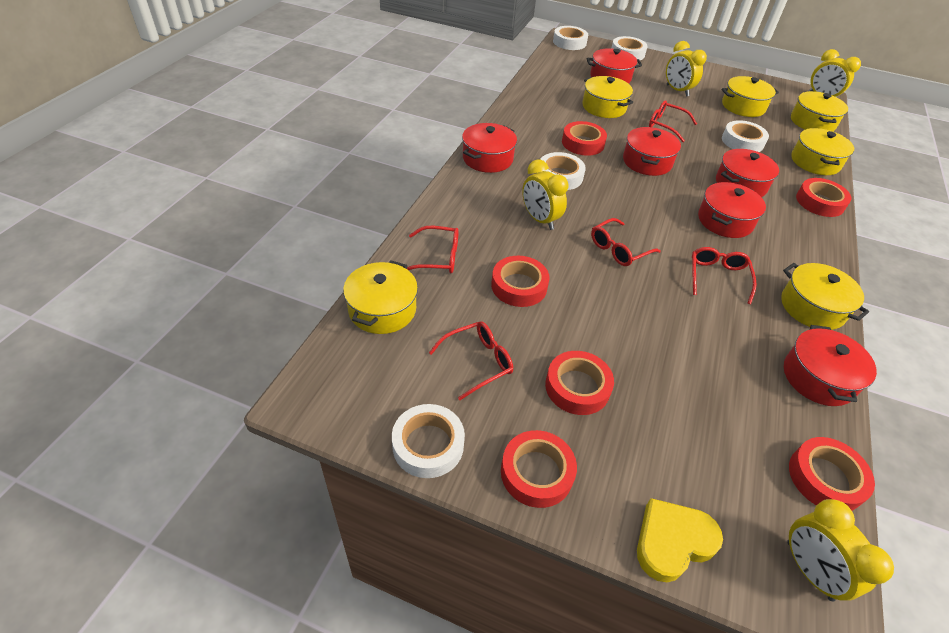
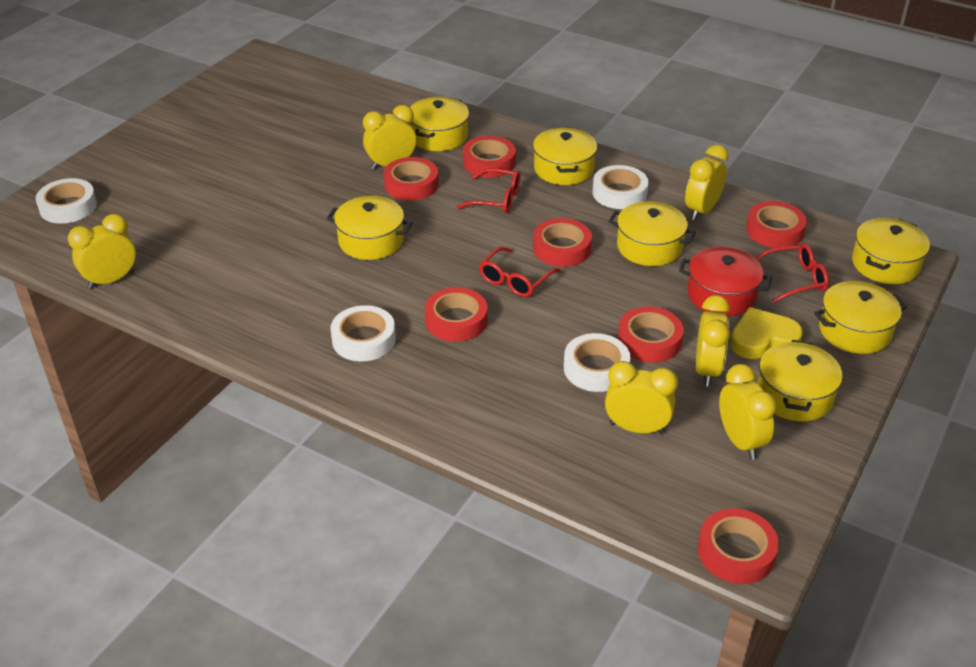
red glasses: [407,226,459,273] [429,321,513,400] [591,218,661,266] [649,100,697,142] [692,247,757,304] = 5 -> [456,168,520,213] [479,247,560,297] [756,243,829,303] = 3
red pot: [462,123,517,173] [587,48,642,84] [623,127,681,176] [698,182,766,238] [716,149,779,197] [784,325,877,406] = 6 -> [679,247,772,316] = 1
red tape: [491,256,550,307] [501,430,577,508] [545,351,614,415] [562,121,607,156] [789,437,875,511] [796,178,851,217] = 6 -> [384,157,439,201] [425,287,488,342] [463,136,516,178] [533,218,592,267] [618,306,684,363] [698,508,779,584] [746,201,807,248] = 7
white tape: [392,404,465,478] [540,152,586,190] [553,26,588,50] [611,36,648,60] [722,120,769,152] = 5 -> [36,178,97,224] [331,305,396,361] [564,333,631,392] [593,165,649,209] = 4
yellow clock: [522,159,568,230] [666,41,707,97] [787,499,894,601] [808,49,861,97] = 4 -> [68,214,136,289] [363,105,416,170] [605,361,678,434] [685,145,729,220] [696,295,730,386] [719,364,777,460] = 6
yellow pot: [343,260,418,334] [582,76,633,118] [722,76,779,117] [781,263,869,330] [791,91,848,131] [791,128,854,175] = 6 -> [327,196,413,260] [409,97,469,151] [533,128,597,185] [608,202,696,266] [757,340,843,422] [814,281,907,354] [852,218,930,284] = 7

